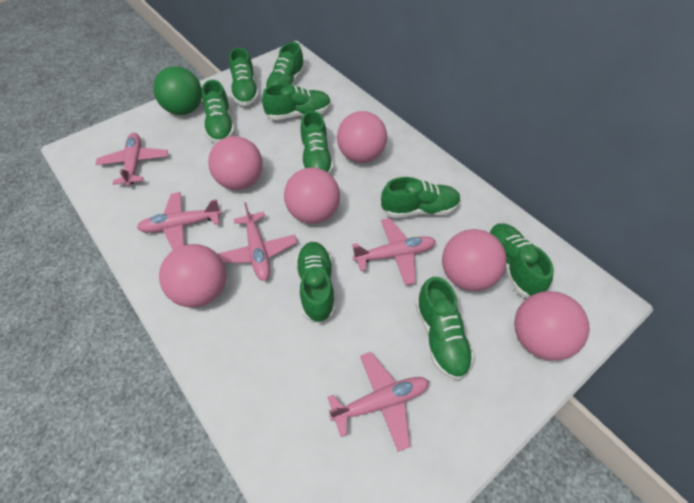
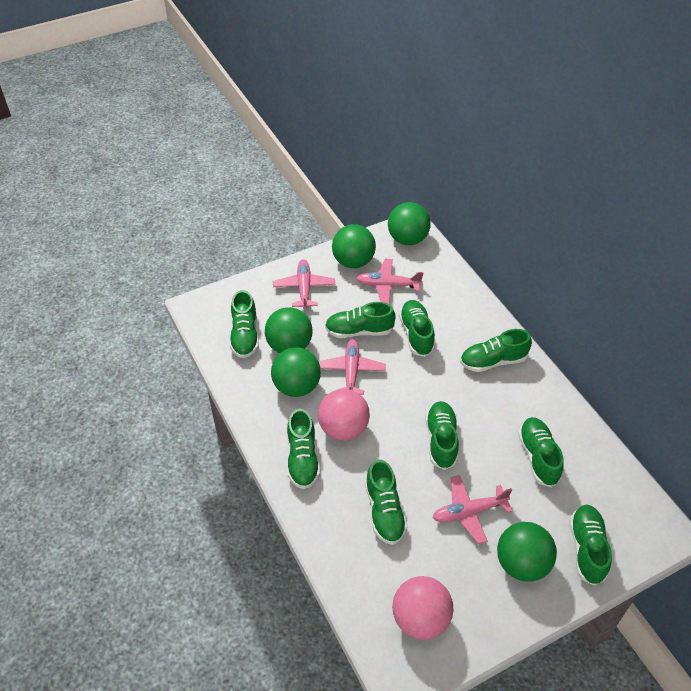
green ball: [153,66,202,115] = 1 -> [265,307,313,353] [271,347,321,397] [332,224,376,268] [388,202,431,245] [497,522,557,582] = 5
pink ball: [159,244,226,308] [208,136,263,190] [284,167,340,224] [337,111,387,163] [442,229,507,291] [514,291,590,360] = 6 -> [318,389,370,441] [392,576,453,640] = 2
pink plane: [95,133,168,186] [137,192,222,250] [218,202,297,281] [328,352,429,452] [352,218,436,285] = 5 -> [273,259,335,309] [318,339,386,395] [356,259,424,304] [432,475,512,544] = 4

